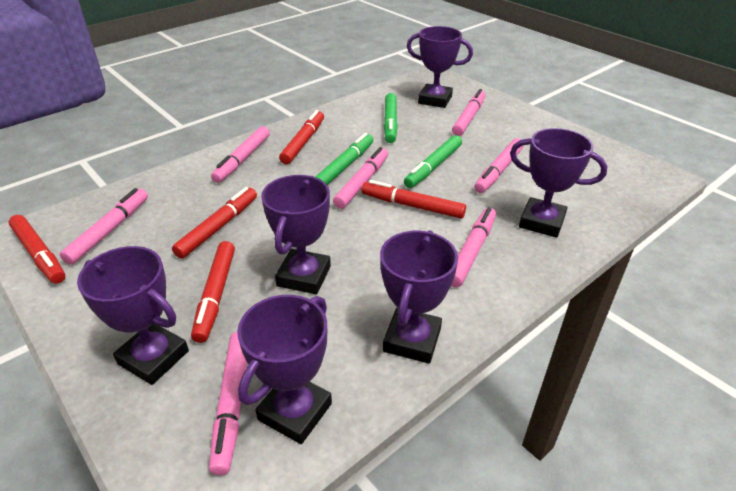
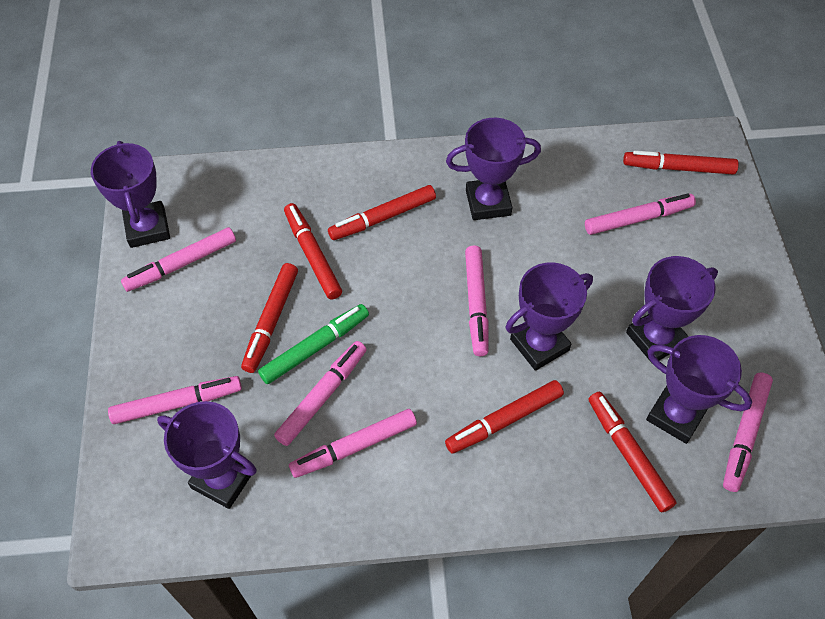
green marker: [315,133,373,185] [384,93,398,143] [404,135,462,188] = 3 -> [258,304,369,384] = 1
red marker: [8,215,65,284] [172,187,257,259] [191,241,235,343] [279,110,324,164] [361,180,466,219] = 5 -> [241,263,298,373] [284,203,342,299] [328,185,436,240] [445,380,564,454] [588,392,676,512] [623,151,739,175] = 6

